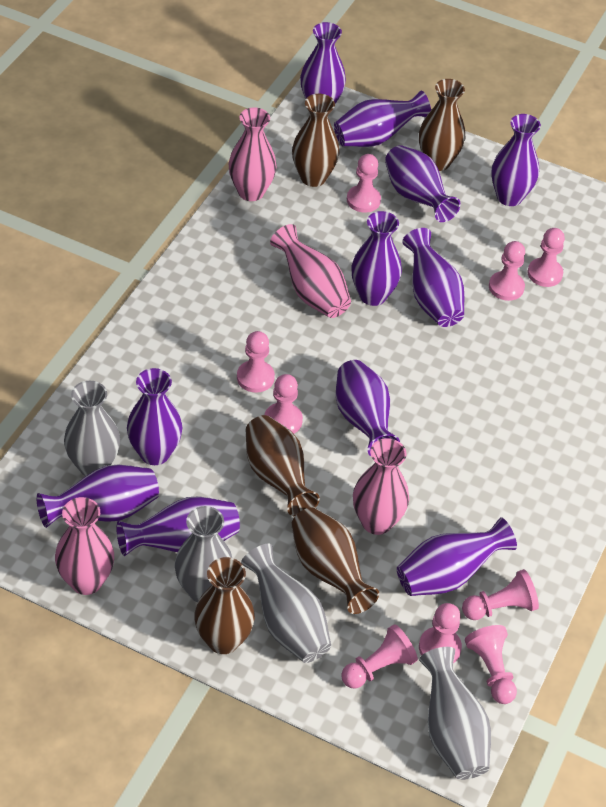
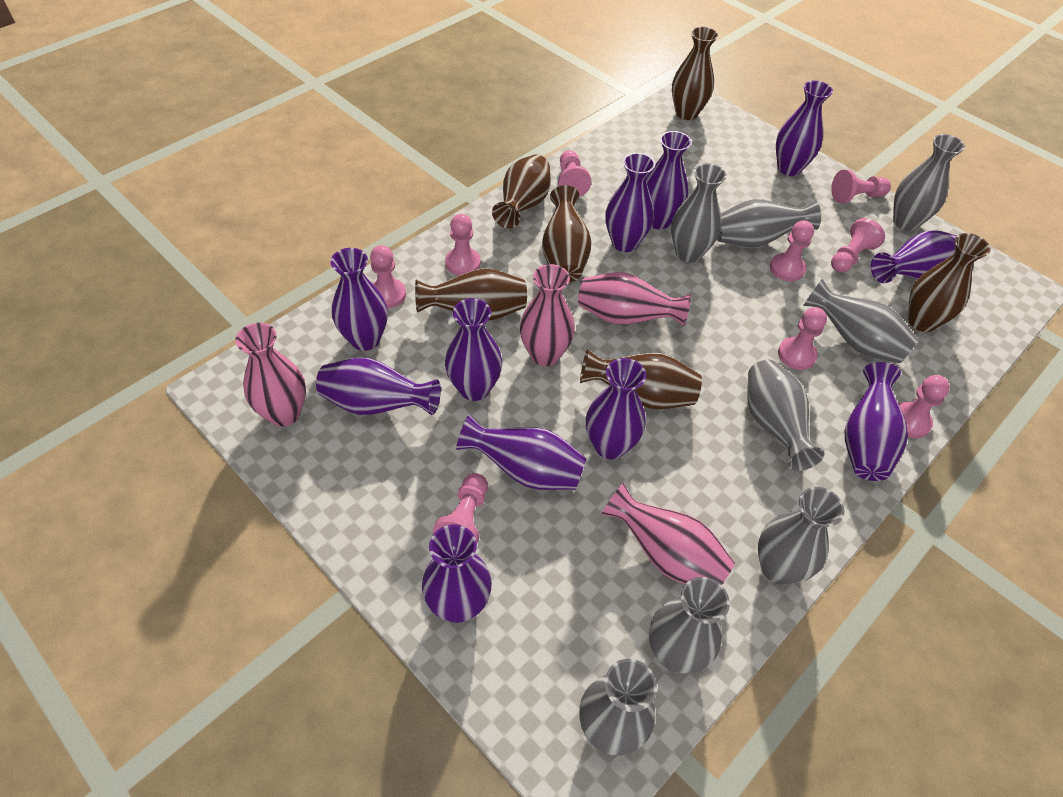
brown vase: [194,557,255,654] [246,415,320,517] [291,507,379,614] [292,94,339,187] [419,79,465,171] = 5 -> [415,268,527,321] [492,154,551,228] [542,185,591,282] [580,349,702,409] [672,26,718,120] [908,233,991,332] = 6
grey vase: [64,381,120,476] [175,506,232,602] [241,544,331,663] [419,647,491,780] = 4 -> [579,659,657,756] [649,577,730,674] [671,163,727,263] [717,199,821,248] [747,360,824,471] [758,487,844,585] [803,278,918,363] [893,134,965,231] = 8

